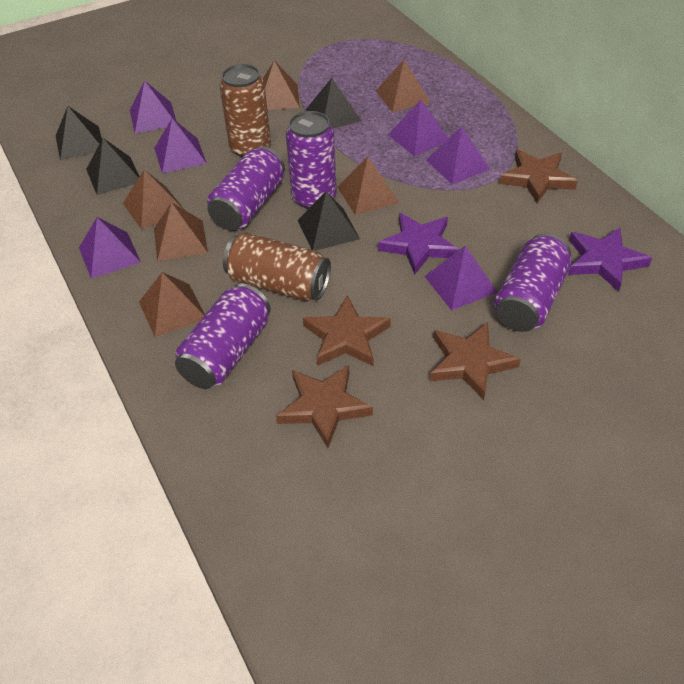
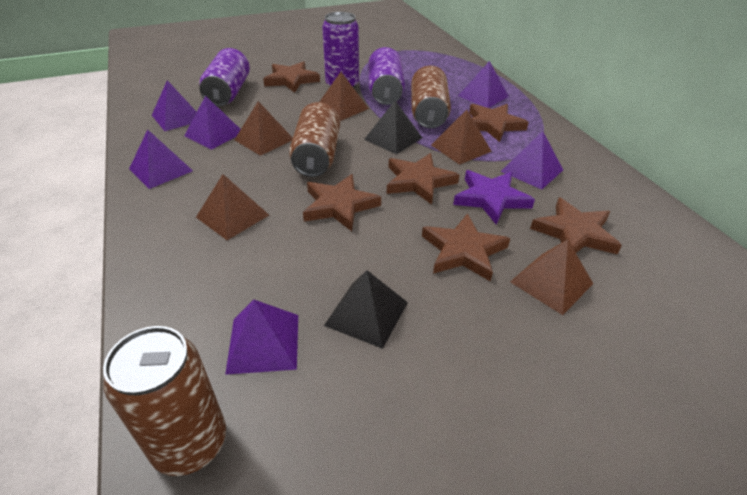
black pyramid: [56,106,102,160] [86,138,140,195] [298,191,360,251] [306,78,361,129] = 4 -> [324,270,408,349] [364,101,422,155] = 2
brown can: [220,64,271,157] [223,232,331,301] = 2 -> [103,326,226,476] [289,102,340,177] [411,66,451,128] = 3
brown pyramid: [123,170,184,230] [139,272,205,337] [154,202,208,262] [263,61,300,110] [337,156,400,215] [376,60,431,112] = 6 -> [196,174,269,240] [235,101,293,156] [320,72,369,121] [431,110,492,165] [510,240,593,315] = 5
brown star: [276,365,373,448] [303,295,391,366] [430,322,521,400] [499,150,577,204] = 4 -> [263,61,320,93] [303,174,381,231] [387,153,459,205] [422,213,510,282] [469,104,529,142] [530,198,622,254] = 6
purple can: [175,283,271,389] [207,146,285,230] [286,111,337,209] [494,233,571,332] = 4 -> [199,48,250,106] [322,12,359,88] [368,47,405,105] = 3
purple star: [378,213,459,275] [568,227,652,292] = 2 -> [453,170,535,225] = 1

